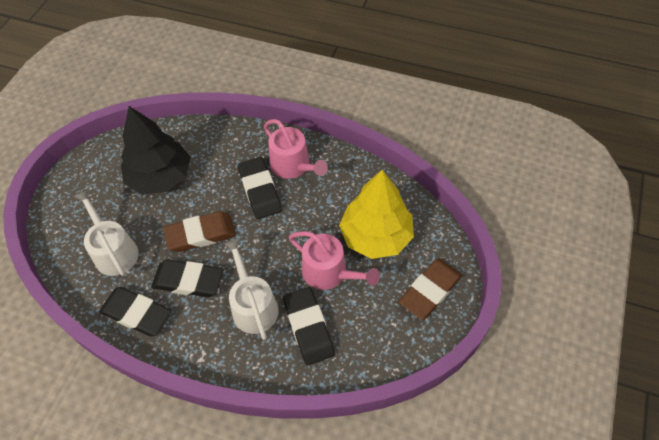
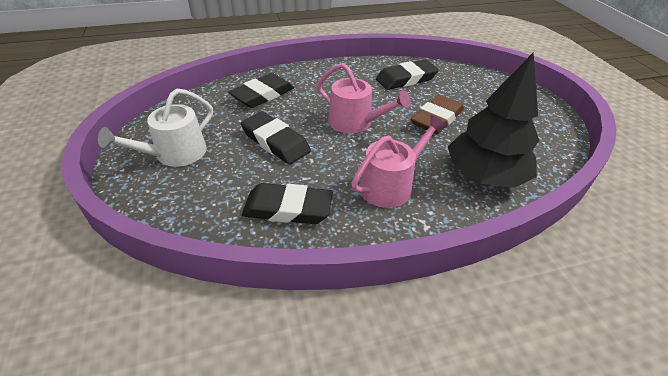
brown eraser: [163,211,236,252] [399,259,462,320] = 2 -> [411,95,464,134] = 1
white watering can: [74,189,139,276] [224,238,278,340] = 2 -> [98,88,213,167] = 1
yellow tree: [339,170,414,259] = 1 -> none = 0

